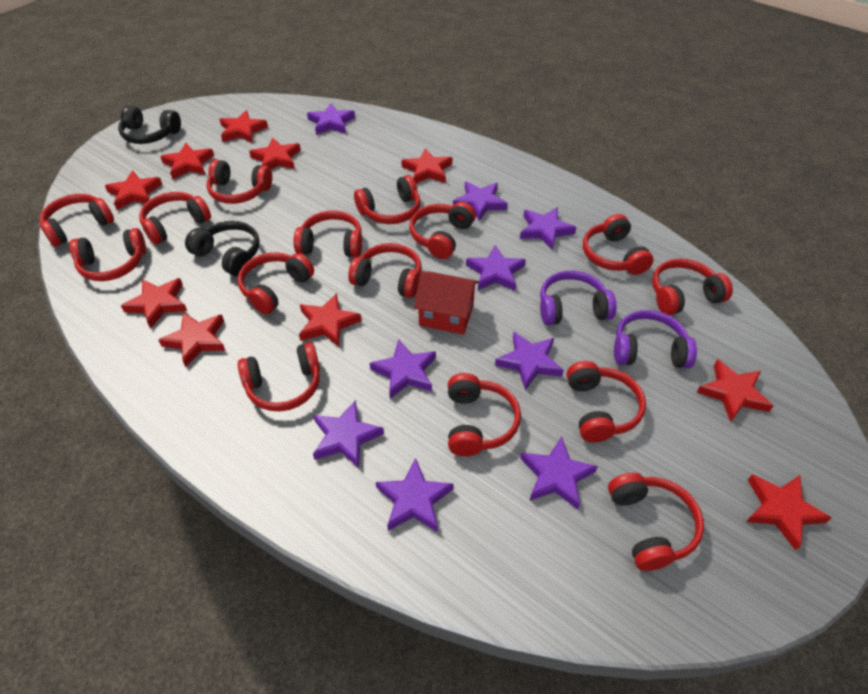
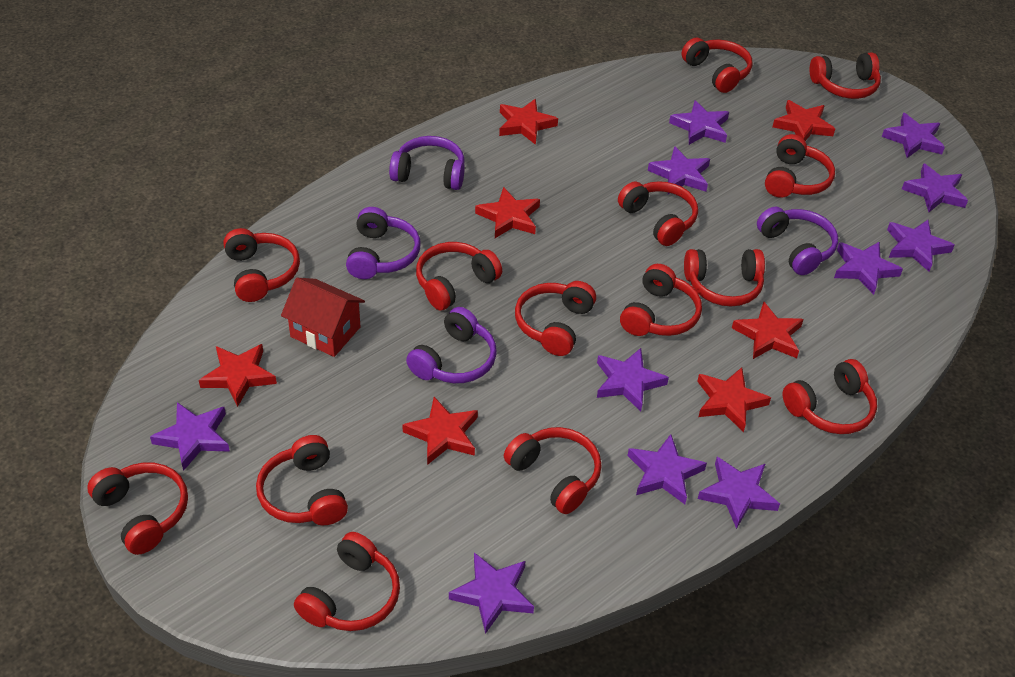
black headphones: [118,105,181,144] [185,221,260,276] = 2 -> none = 0
purple headphones: [540,270,617,325] [614,310,697,368] = 2 -> [346,207,420,279] [389,136,465,190] [406,307,497,383] [757,207,838,275] = 4
purple star: [307,103,355,135] [313,400,384,468] [370,339,436,399] [376,458,454,532] [453,181,508,221] [466,245,526,291] [495,332,564,390] [520,207,576,250] [520,436,598,510] = 9 -> [150,402,230,471] [449,552,534,634] [597,348,669,412] [628,434,707,504] [648,146,710,194] [669,100,729,145] [698,457,780,529] [834,241,903,295] [882,113,945,158] [887,220,955,271] [902,163,968,212] = 11
red headphones: [40,194,114,247] [70,228,146,281] [139,192,211,245] [206,160,272,204] [238,252,314,314] [238,342,320,411] [293,211,362,258] [348,243,422,298] [354,175,420,224] [409,202,476,259] [448,373,521,456] [566,361,646,442] [583,214,654,275] [608,473,704,571] [652,259,733,315] = 15 -> [87,463,188,555] [223,228,300,302] [256,435,348,525] [294,532,400,631] [416,242,502,310] [504,427,602,514] [515,281,596,356] [618,181,698,246] [620,264,702,336] [681,38,752,93] [684,249,765,306] [765,134,835,198] [782,359,877,434] [810,52,881,99] = 14
red star: [105,170,162,210] [121,278,187,329] [158,312,226,367] [160,143,214,179] [219,110,268,143] [249,138,301,169] [299,293,362,347] [401,148,452,184] [697,359,773,422] [746,474,832,551] = 10 -> [199,344,277,407] [402,397,478,465] [475,187,540,238] [499,99,558,145] [697,367,771,432] [732,301,804,359] [773,100,835,141] = 7

